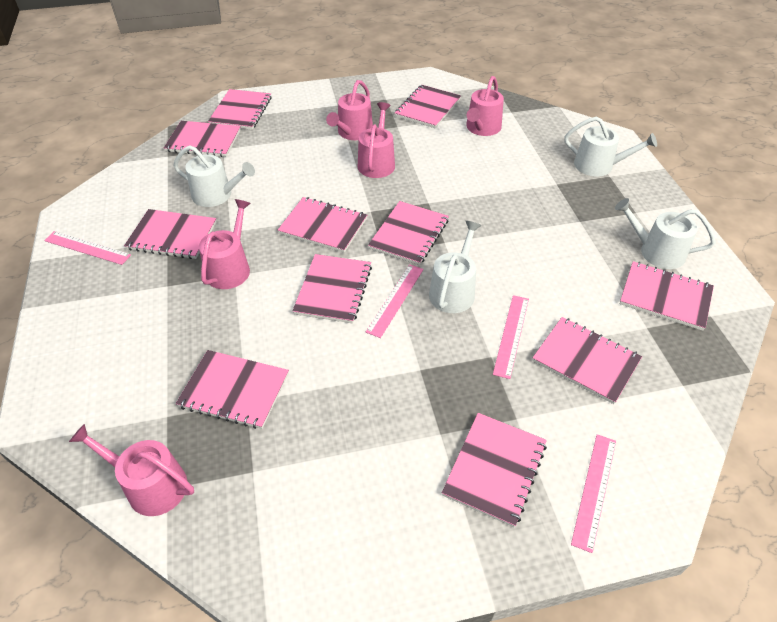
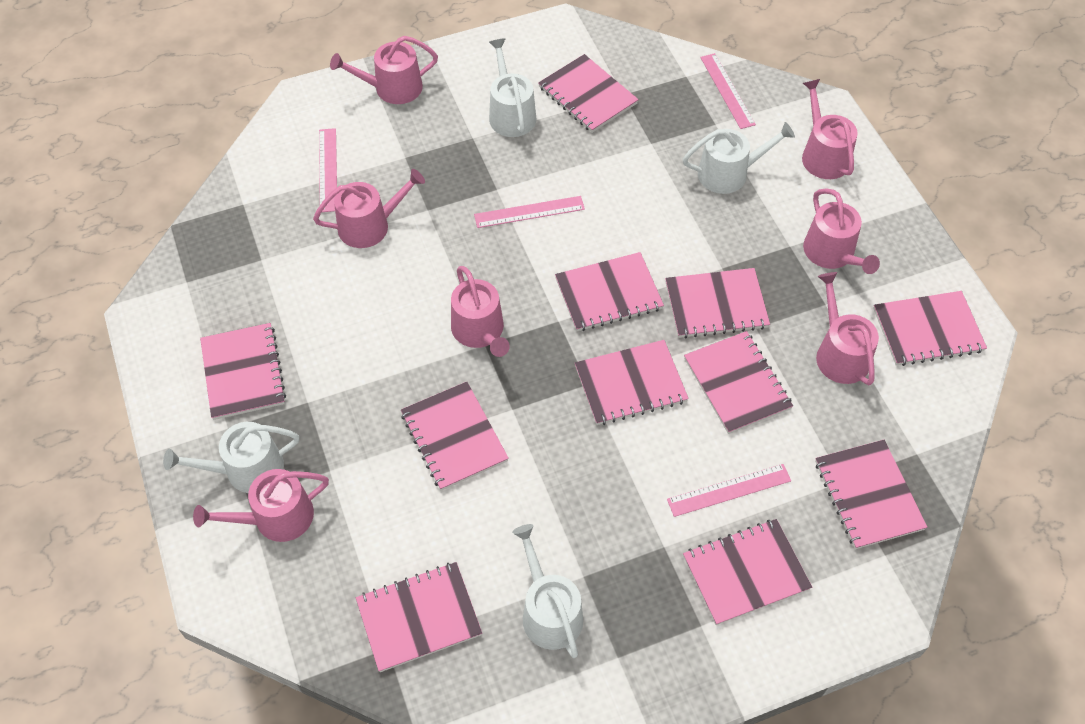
pink watering can: [69,424,194,516] [199,199,251,289] [326,80,373,140] [358,102,395,178] [466,76,504,136] = 5 -> [193,469,329,542] [313,169,425,248] [330,36,438,104] [451,266,510,357] [802,79,858,179] [803,188,880,274] [816,272,879,385] = 7

